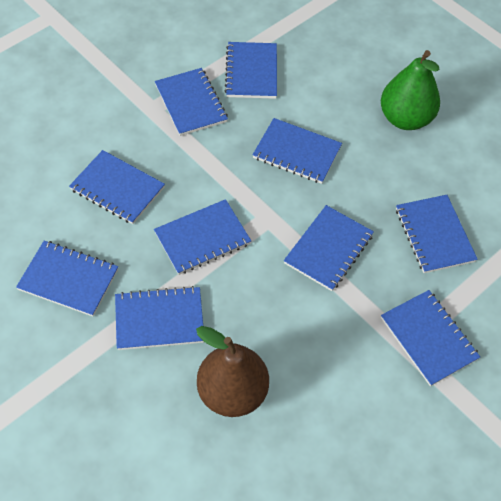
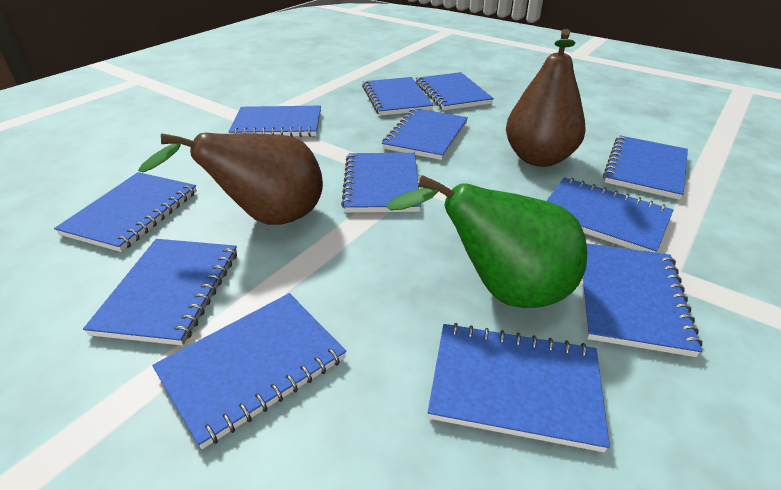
blue notebook: [16,241,118,316] [69,150,165,224] [115,286,204,350] [154,199,251,275] [155,68,228,136] [225,42,277,99] [253,118,342,184] [284,205,374,291] [381,290,480,386] [396,195,478,273] = 10 -> [54,172,197,252] [83,239,237,345] [152,293,346,449] [229,106,321,137] [341,153,421,213] [362,77,433,116] [382,108,468,160] [416,72,494,110] [428,323,610,452] [547,177,673,253] [581,243,702,357] [603,135,688,200] = 12
brown pear: [196,326,269,417] = 1 -> [138,133,323,225] [506,29,586,167] = 2

